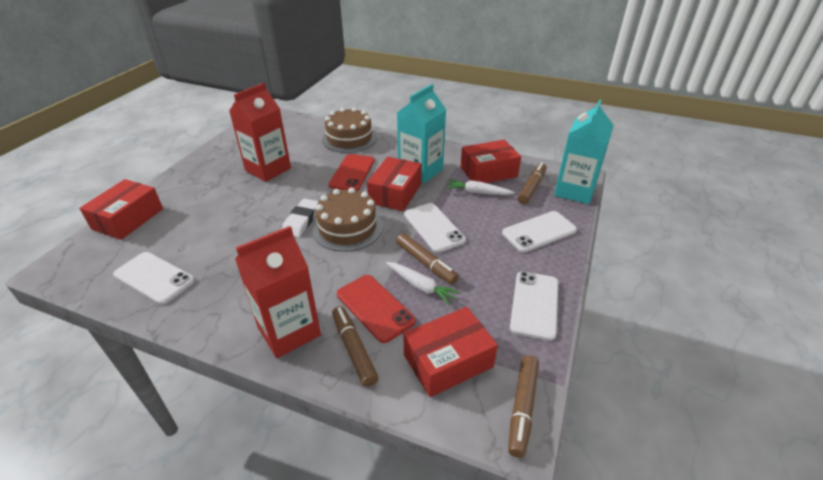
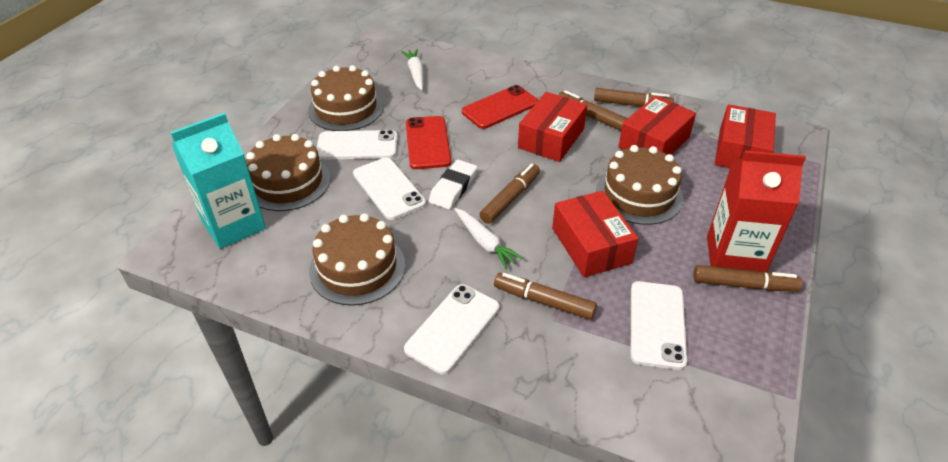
brown cake: [312,187,383,252] [322,107,377,153] = 2 -> [246,134,331,211] [308,65,383,131] [309,213,405,306] [596,145,683,225] = 4
brown marker: [332,306,379,387] [396,233,459,284] [508,355,539,458] [518,162,547,204] = 4 -> [479,163,540,224] [494,273,597,320] [558,90,628,131] [594,88,674,107] [693,265,802,292] = 5
red carton: [229,83,291,182] [235,226,321,358] = 2 -> [707,151,806,273] = 1
turquoise carton: [397,84,446,183] [554,100,614,204] = 2 -> [170,113,266,249] = 1

